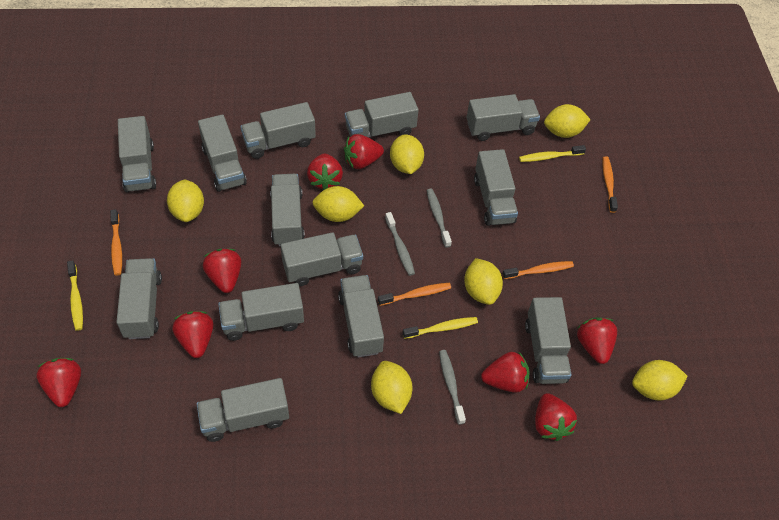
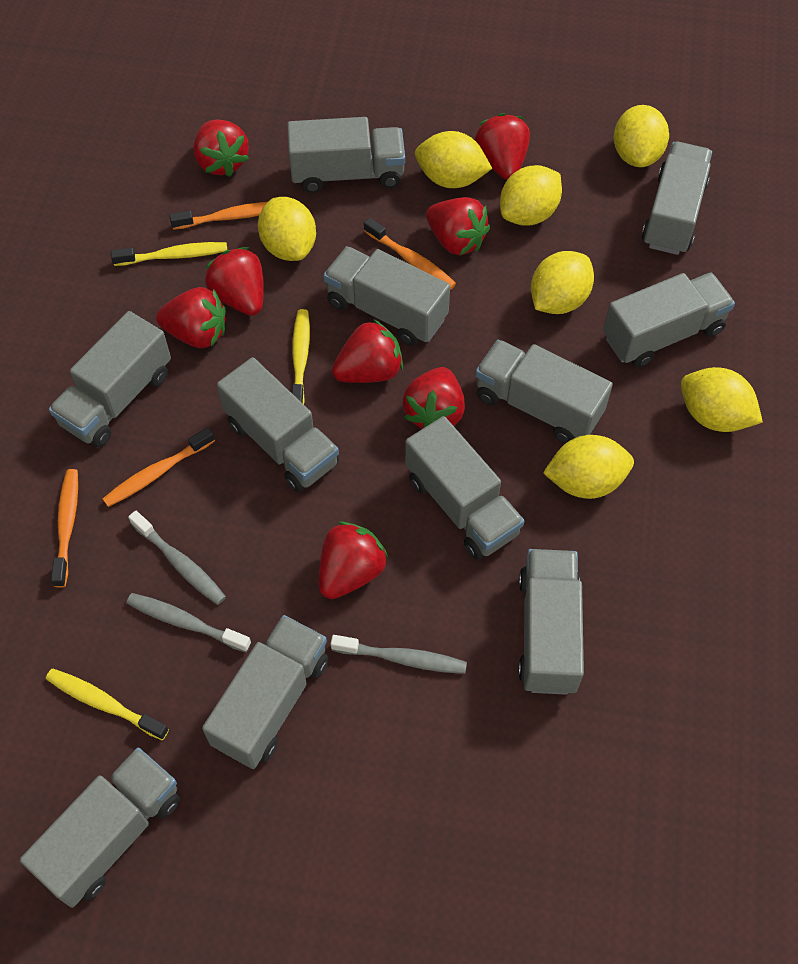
grey truck: [116,258,162,339] [118,116,156,192] [197,378,289,442] [198,114,247,192] [218,283,304,341] [240,102,316,159] [270,174,305,246] [281,232,363,286] [338,275,384,358] [345,92,419,137] [467,94,540,141] [474,149,518,226] [525,297,571,384] = 13 -> [20,748,180,908] [49,311,171,447] [202,615,329,769] [217,357,339,492] [287,117,405,193] [323,246,450,346] [405,416,524,560] [475,340,613,443] [518,549,584,695] [603,272,735,367] [642,142,712,255] = 11

